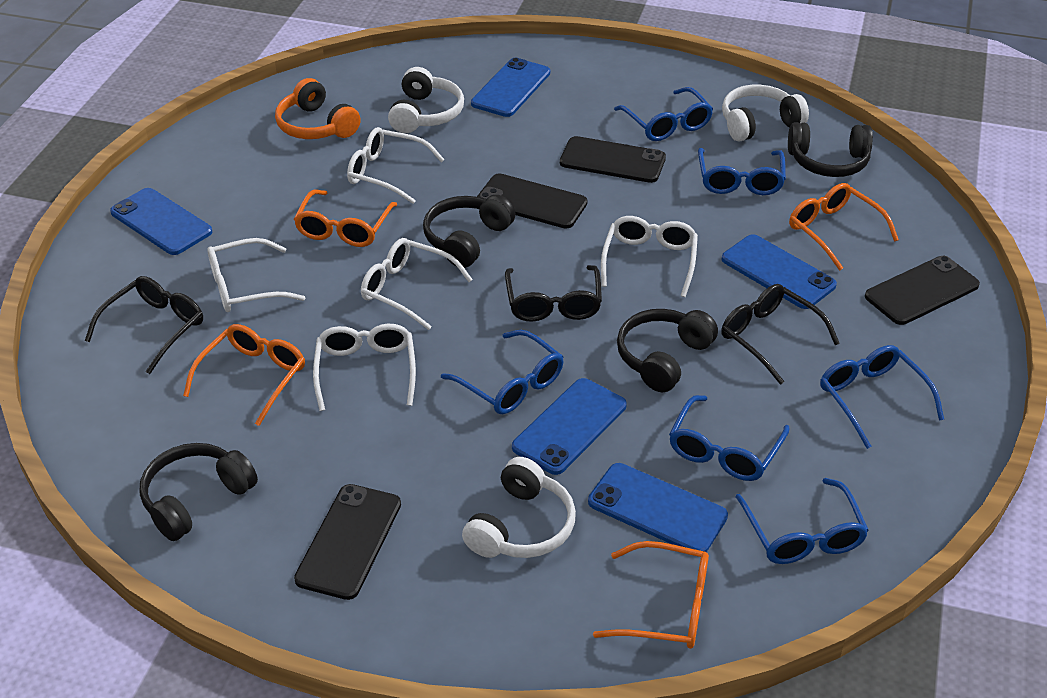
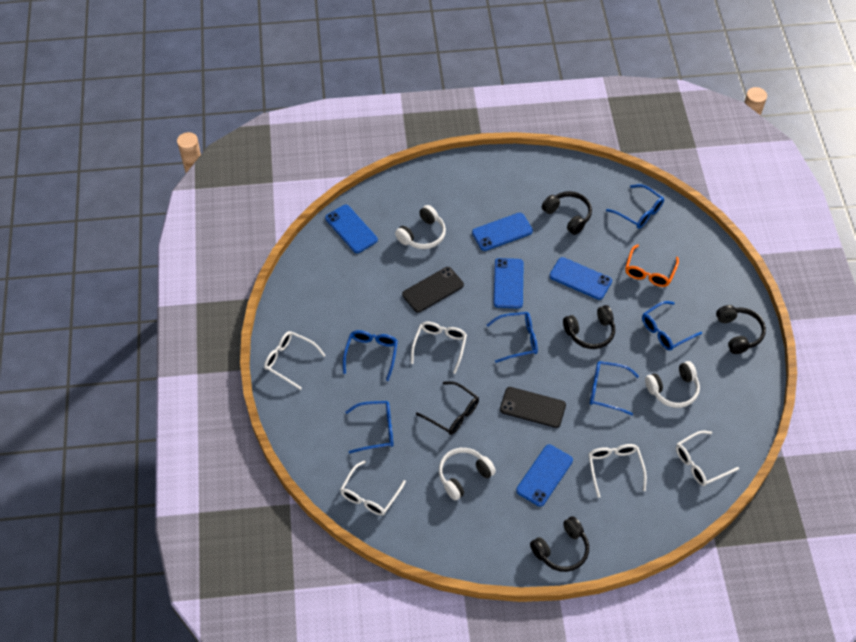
black glasses: [85,276,203,374] [505,265,602,322] [721,284,840,385] = 3 -> [416,381,479,435] = 1
black phone: [294,484,401,600] [477,173,588,229] [560,136,666,183] [865,256,980,325] = 4 -> [402,267,464,313] [500,387,566,428] = 2
orange glasses: [183,324,305,426] [294,190,397,247] [593,541,709,649] [789,183,899,271] = 4 -> [625,244,679,287] = 1
orange headphones: [275,78,361,139] = 1 -> none = 0

